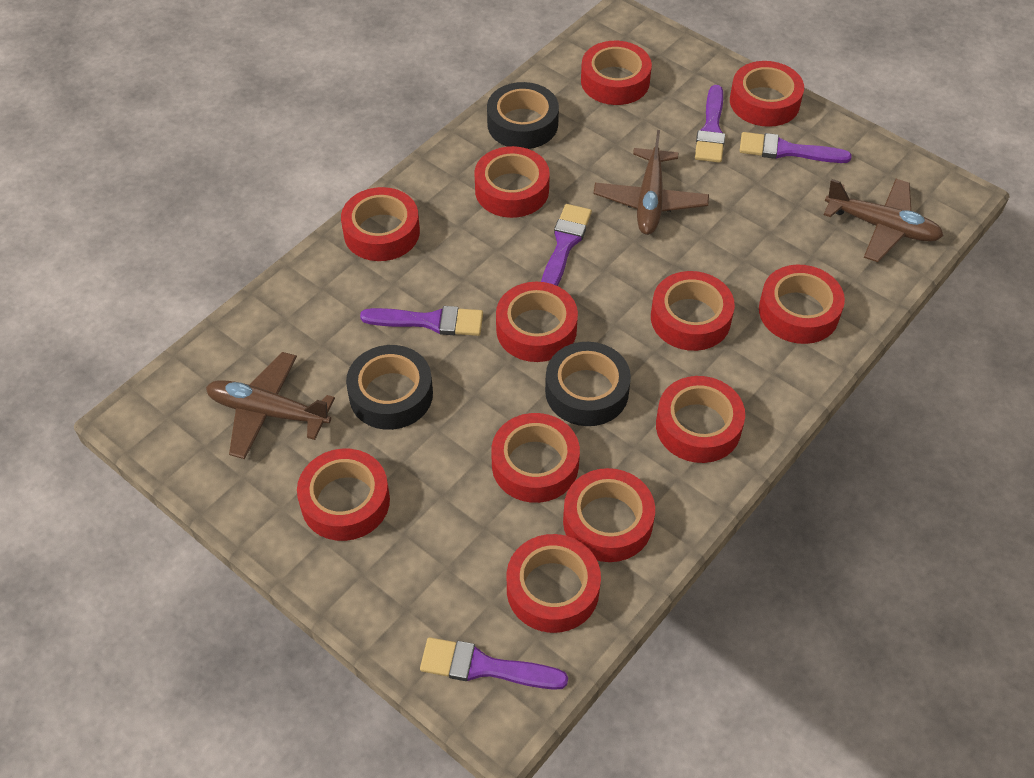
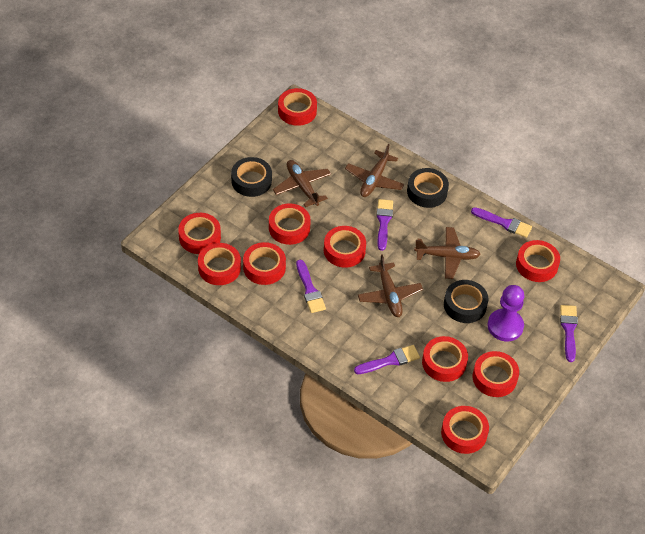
brown plane: [206,352,335,459] [593,130,709,235] [824,179,944,262] = 3 -> [273,160,331,207] [345,144,404,197] [358,254,423,317] [414,227,481,279] = 4
purple pawn: none = 0 -> [488,285,524,341] = 1
red tape: [297,449,390,541] [341,187,420,261] [474,146,550,218] [491,413,580,503] [496,282,578,362] [507,534,601,633] [563,468,655,562] [581,41,652,105] [651,271,735,351] [656,376,745,463] [730,61,804,127] [759,265,845,344] = 12 -> [178,213,221,254] [198,243,241,285] [243,242,286,285] [269,203,311,245] [278,88,317,126] [324,226,366,268] [422,336,468,382] [441,406,489,454] [473,351,519,397] [516,240,560,282] = 10

